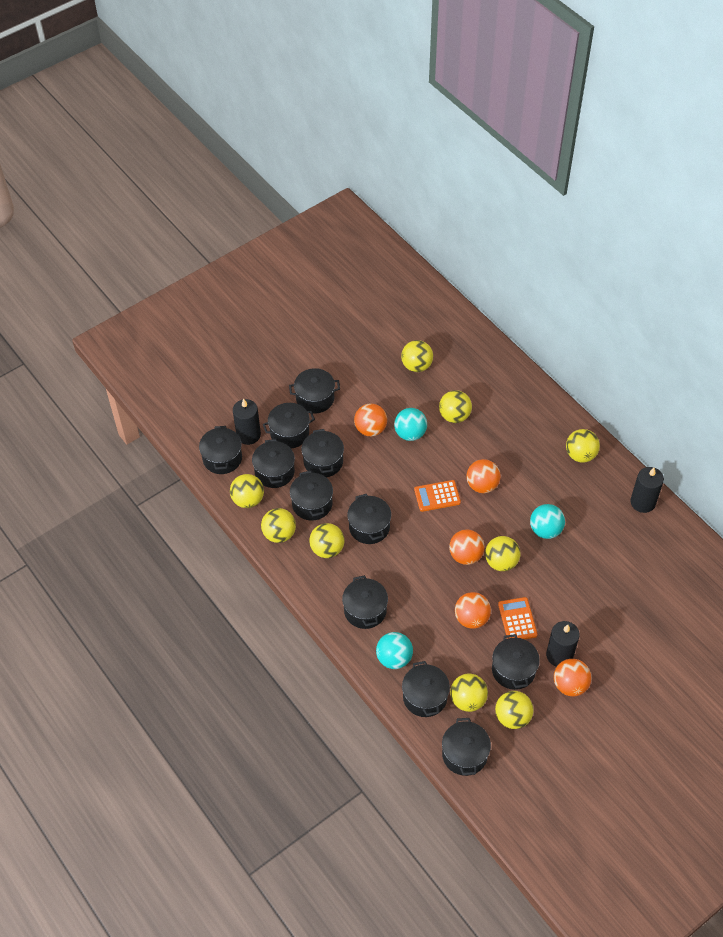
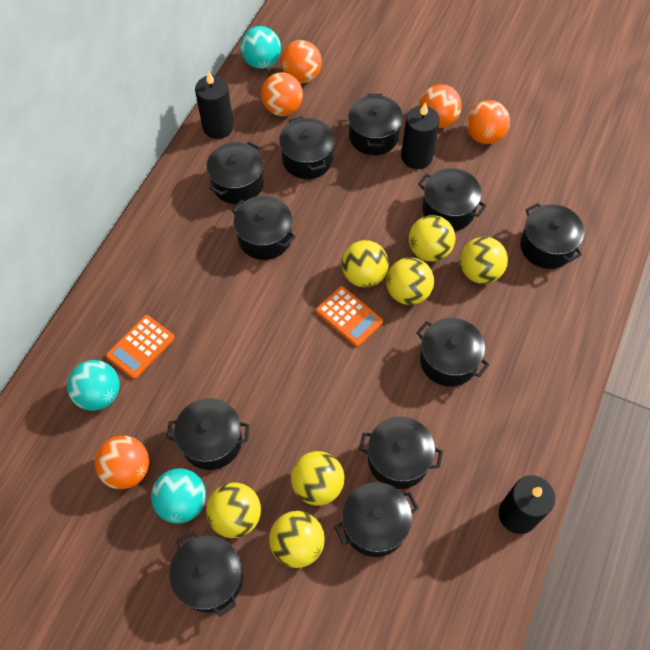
yellow ball: [230,474,264,508] [261,508,296,543] [309,523,344,558] [401,340,433,372] [439,390,472,423] [450,674,488,712] [485,536,521,571] [495,691,533,729] [566,429,600,463] = 9 -> [206,482,261,538] [269,511,325,568] [291,451,344,505] [342,240,389,288] [386,258,434,305] [409,215,455,262] [460,237,508,284] = 7

